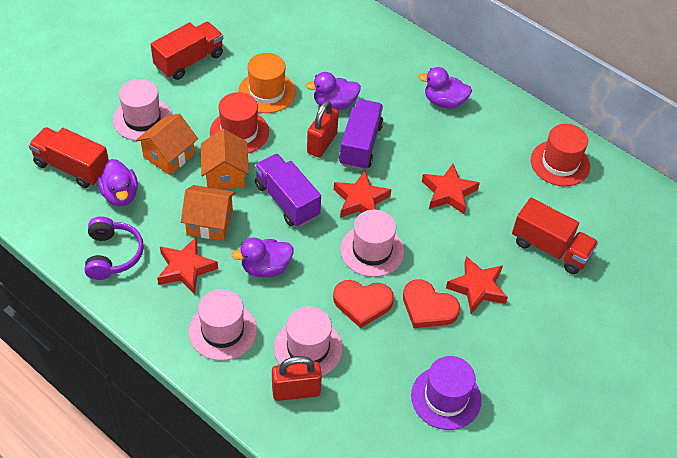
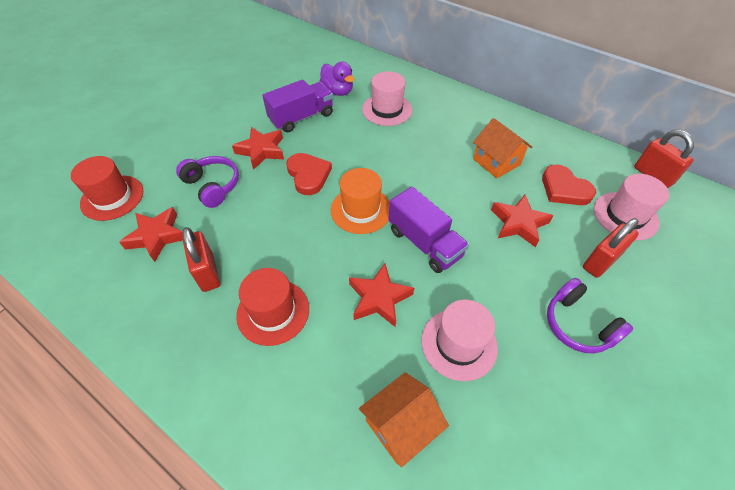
orange house: [136,114,198,175] [181,185,235,241] [201,129,249,189] = 3 -> [359,372,449,467] [473,118,532,178] = 2
pink hat: [113,79,172,141] [188,289,257,361] [274,306,343,376] [340,210,404,277] = 4 -> [362,71,412,126] [421,300,498,381] [594,174,669,241] = 3
purple duck: [98,159,138,206] [231,237,294,277] [306,72,361,110] [418,67,472,108] = 4 -> [320,62,354,96] = 1
purple hat: [411,356,482,430] = 1 -> none = 0
purple headphones: [85,216,144,280] = 1 -> [176,156,239,208] [547,278,634,354] = 2
red padlock: [272,356,322,401] [307,100,339,158] = 2 -> [182,227,220,292] [583,218,639,278] [634,130,694,188] = 3
red truck: [28,127,109,188] [151,22,223,80] [512,198,598,274] = 3 -> none = 0

